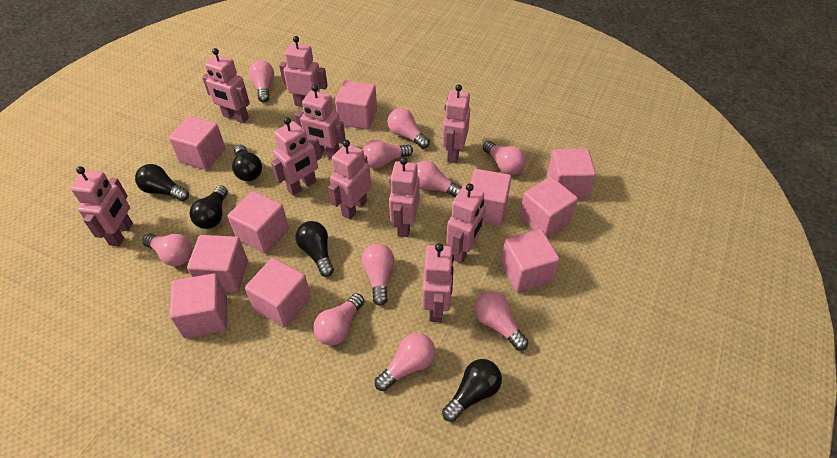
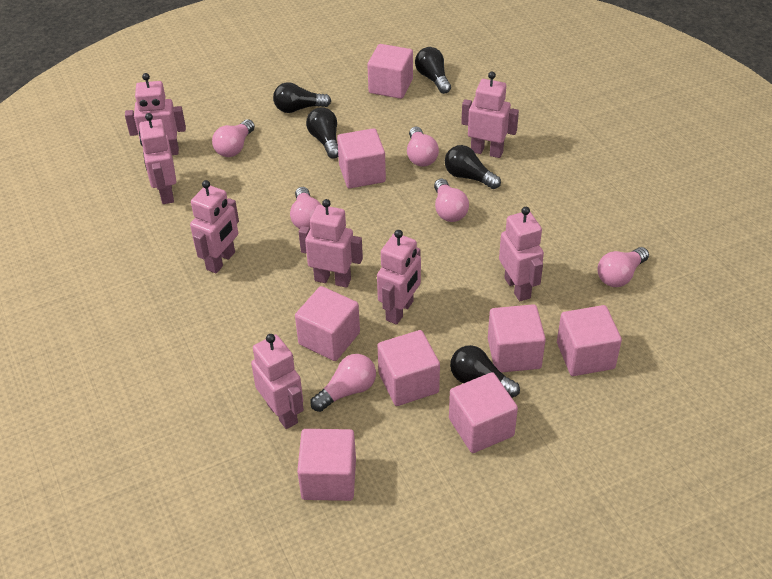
pink cube: [168,116,226,170] [170,273,227,338] [187,235,248,293] [228,191,289,254] [245,258,311,327] [335,81,377,129] [470,169,511,226] [501,229,560,292] [519,177,578,238] [547,149,596,199] = 10 -> [295,286,360,361] [297,429,356,501] [337,128,386,188] [367,44,413,99] [377,330,440,406] [449,372,518,453] [488,304,546,373] [557,305,622,376] = 8
pink light bulb: [142,233,193,266] [249,60,274,102] [313,293,364,345] [361,244,394,306] [362,140,413,168] [375,333,435,391] [387,108,430,149] [417,161,462,197] [474,291,528,351] [483,141,526,175] = 10 -> [212,119,255,157] [290,187,321,229] [311,354,376,412] [407,127,439,167] [434,179,469,222] [598,247,649,287] = 6
pink robot: [71,166,133,246] [202,48,250,123] [271,117,322,196] [279,36,328,107] [295,85,346,159] [328,140,371,219] [389,157,420,237] [422,243,454,322] [442,84,470,163] [446,183,486,264] = 10 -> [125,73,186,155] [139,113,176,204] [190,180,239,273] [251,334,304,429] [299,199,363,288] [377,230,421,325] [461,72,519,158] [499,207,544,301] = 8

